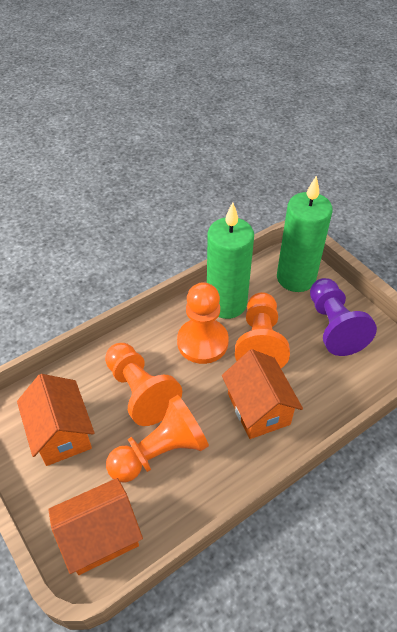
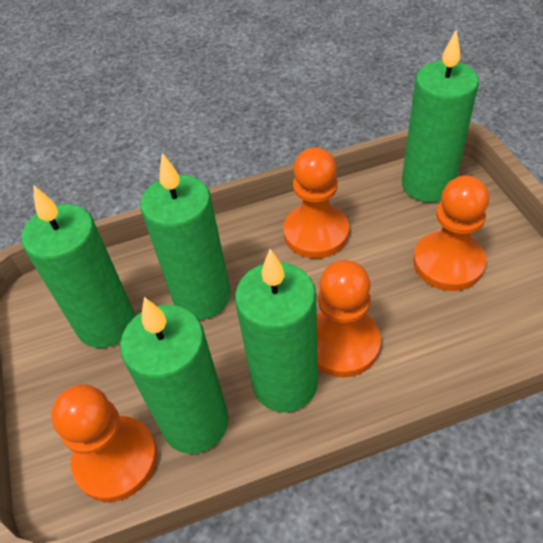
green candle: [207,202,254,319] [277,176,333,292] = 2 -> [22,185,135,348] [120,297,229,454] [141,153,231,320] [235,249,318,413] [402,30,479,203] = 5
orange house: [17,374,95,466] [48,478,143,575] [222,349,303,439] = 3 -> none = 0
purple pawn: [310,278,377,356] = 1 -> none = 0

